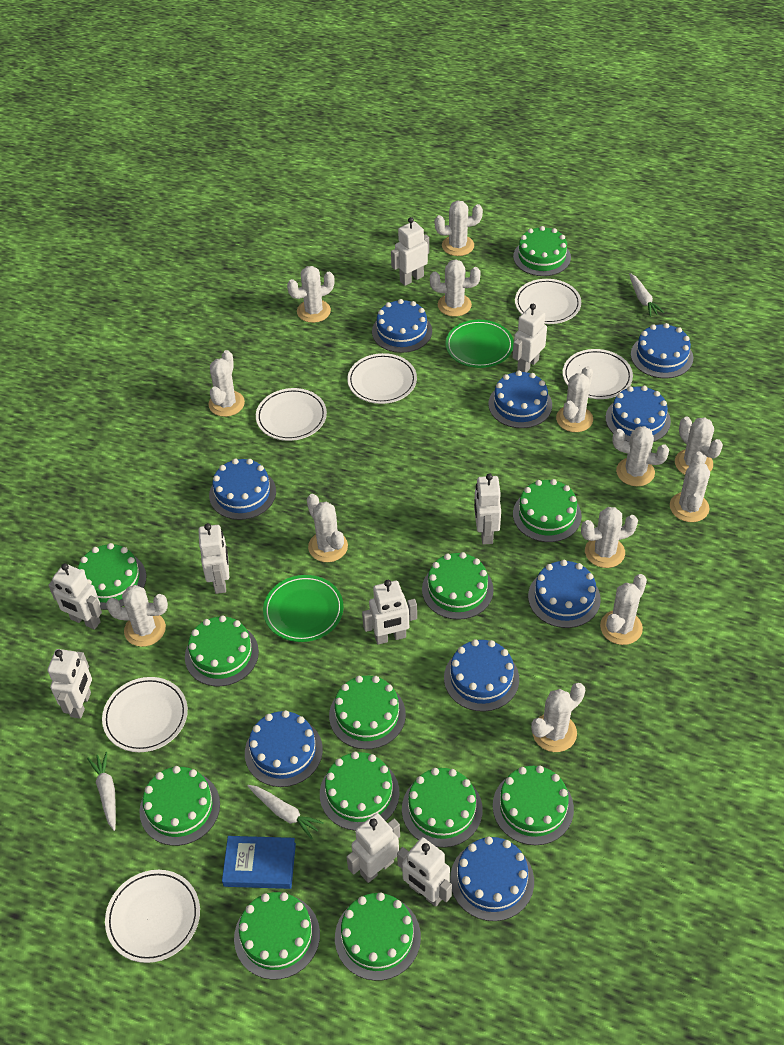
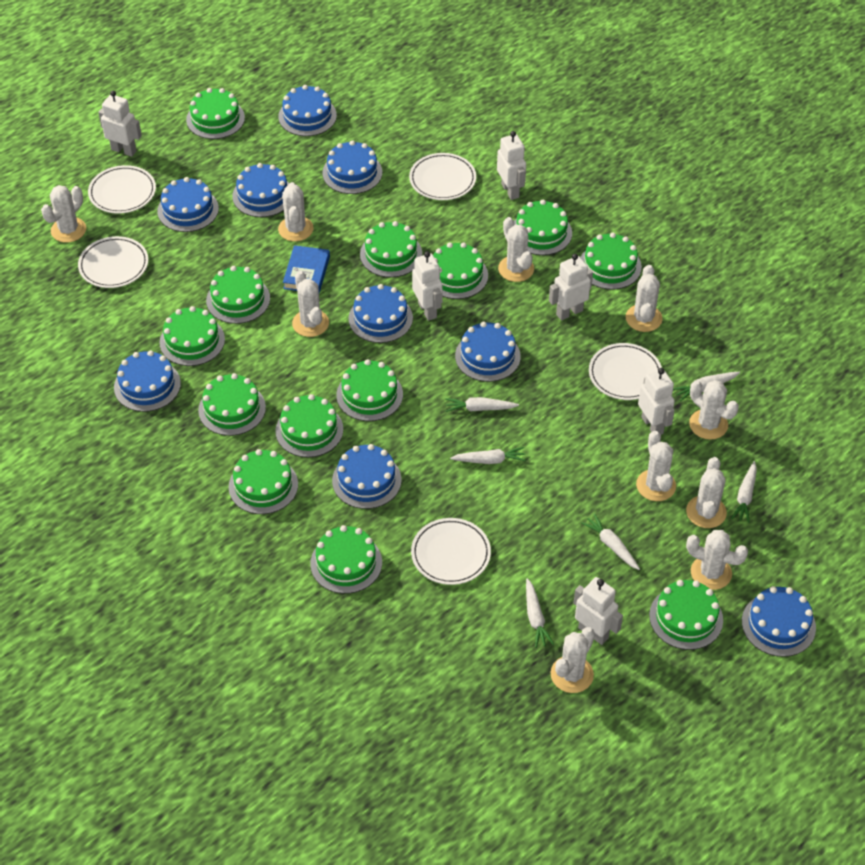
green cake: [78,543,147,610] [139,766,220,846] [185,615,259,686] [234,892,320,980] [320,752,399,831] [329,676,406,749] [335,892,421,981] [402,768,483,848] [422,552,494,620] [493,765,574,845] [513,226,571,276] [513,479,582,542] = 12 -> [160,306,225,366] [186,88,245,139] [198,373,266,436] [206,266,270,324] [229,449,298,514] [275,394,343,457] [310,525,382,594] [336,359,403,421] [360,221,422,277] [433,242,488,299] [514,200,572,255] [580,232,642,289] [649,580,723,650] = 13
green plate: [263,575,344,642] [445,320,514,368] = 2 -> none = 0
white cactus: [106,585,168,647] [209,350,245,417] [287,266,334,323] [307,494,348,562] [430,259,481,317] [435,200,483,256] [531,683,585,752] [556,366,593,432] [581,507,638,568] [600,574,647,645] [612,426,669,486] [670,451,710,522] [675,417,723,475] = 13 -> [41,185,86,243] [278,182,314,241] [292,271,329,337] [498,217,534,282] [551,627,595,693] [625,265,663,332] [636,431,676,501] [686,457,727,528] [686,530,748,590] [689,380,739,440] = 10
white carrot: [87,752,116,831] [248,785,324,839] [629,273,664,317] = 3 -> [445,397,519,412] [450,447,526,464] [526,578,554,648] [581,514,640,570] [673,372,740,401] [731,461,757,523] = 6
white plate: [102,677,188,752] [105,870,200,963] [256,388,327,441] [347,353,417,404] [515,279,581,324] [563,349,633,399] = 6 -> [78,236,148,288] [88,165,156,214] [409,153,476,200] [411,518,491,585] [589,343,662,400] = 5
white robot: [47,649,92,719] [48,563,102,630] [198,523,229,594] [347,813,400,883] [362,580,417,645] [391,217,429,286] [397,837,452,907] [474,474,501,544] [512,304,547,372] = 9 -> [98,91,142,157] [412,251,443,321] [497,131,526,200] [549,254,593,321] [574,577,623,645] [638,368,675,435] = 6

